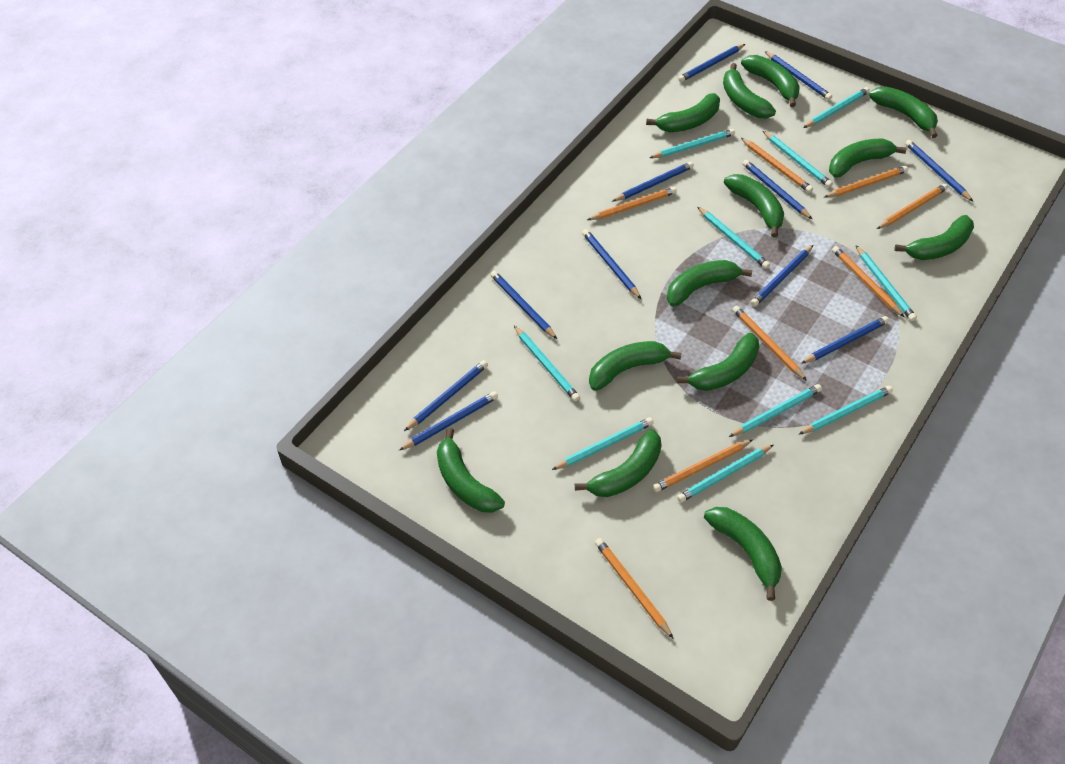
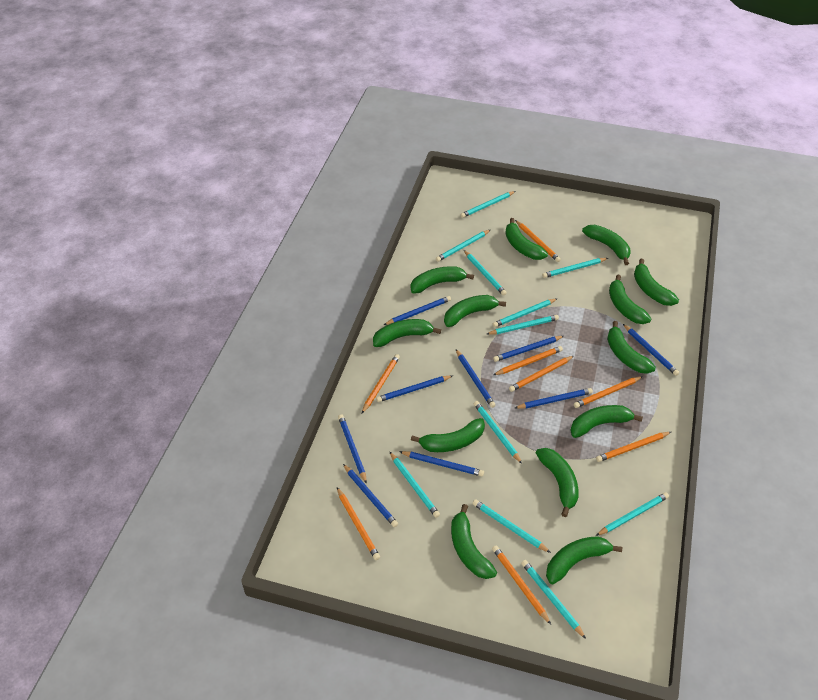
blue pencil: [399,391,498,450] [404,360,488,431] [490,271,557,339] [582,229,641,299] [612,162,694,202] [678,44,745,82] [743,160,812,219] [751,245,813,307] [765,51,832,100] [801,316,889,364] [905,140,973,201] = 11 -> [338,414,367,484] [343,464,398,527] [376,375,452,402] [384,296,451,325] [399,451,484,476] [456,349,496,408] [493,336,564,362] [515,388,593,409] [623,324,679,376] = 9
turquoise pencil: [514,326,580,402] [552,417,654,470] [649,129,735,158] [677,445,773,503] [697,207,770,269] [729,384,822,437] [763,131,833,188] [799,386,893,434] [803,87,870,128] [856,246,917,321] = 10 -> [390,452,440,518] [436,230,490,262] [461,191,516,218] [464,250,507,296] [472,499,551,553] [474,401,522,464] [487,315,559,335] [493,298,558,327] [521,560,586,639] [542,258,608,278] [596,492,669,536] = 11

